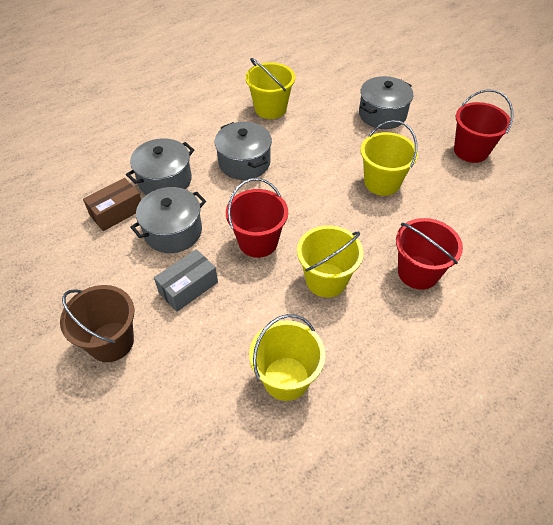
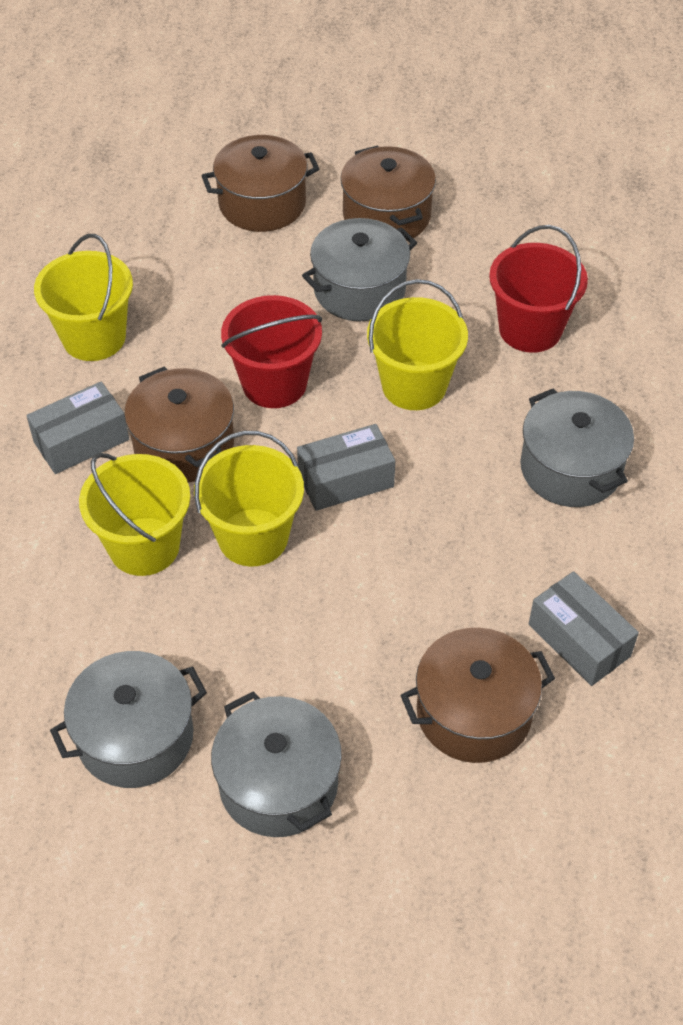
brown box: [83,178,141,231] = 1 -> none = 0
brown bucket: [60,285,134,362] = 1 -> none = 0
brown pot: none = 0 -> [124,367,234,483] [201,135,319,232] [340,146,436,241] [400,628,555,763] = 4
grey box: [154,249,218,312] = 1 -> [26,381,129,474] [297,424,395,511] [529,571,639,686] = 3
red bucket: [226,178,288,258] [396,218,463,290] [454,89,513,163] = 3 -> [221,295,322,408] [489,225,588,353] = 2

